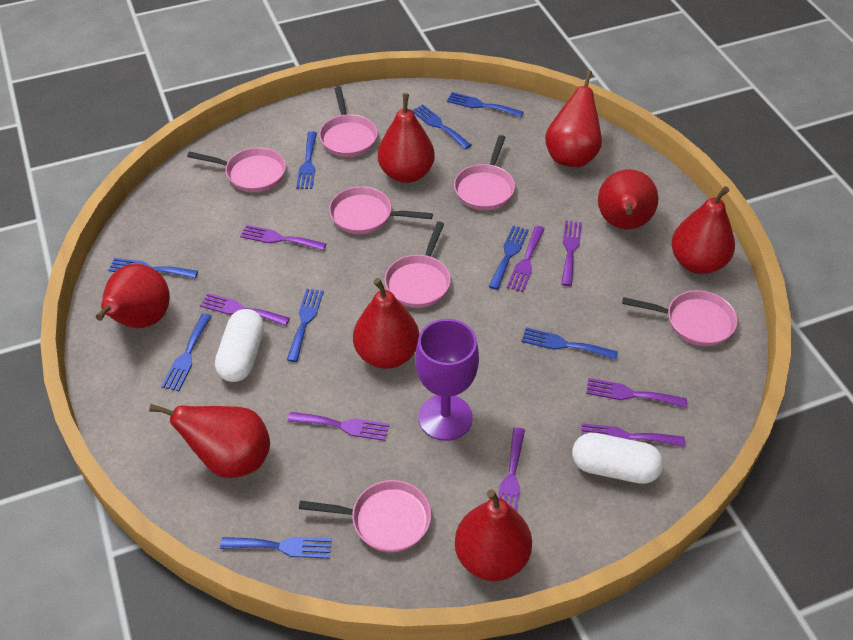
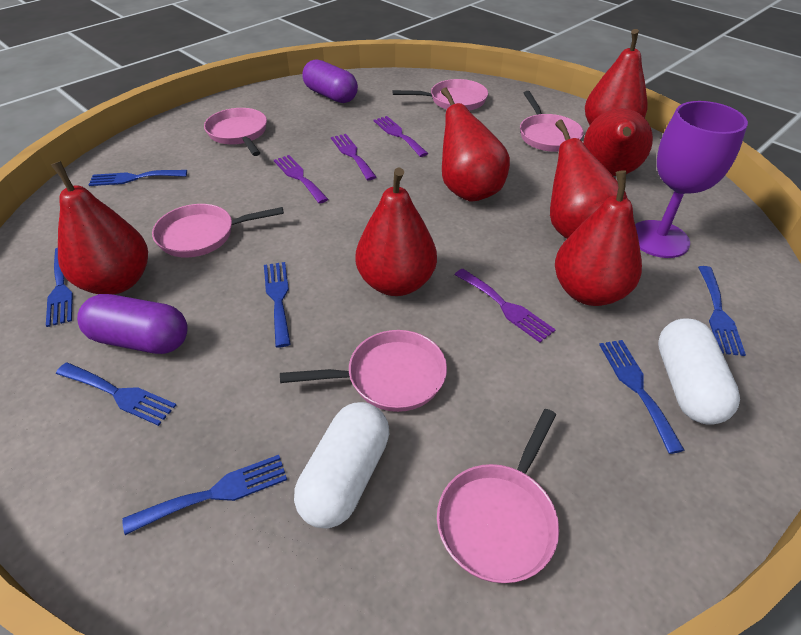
blue fork: [108,258,198,278] [161,313,212,391] [220,537,332,559] [287,288,324,362] [296,131,317,189] [411,105,471,149] [447,92,523,117] [488,226,529,290] [521,328,618,360] = 9 -> [46,248,73,327] [56,363,176,426] [88,170,187,186] [122,455,287,535] [264,262,291,348] [599,340,684,454] [698,266,746,356] = 7
pink pan: [187,147,286,192] [299,480,431,552] [319,87,378,157] [329,186,433,234] [385,222,451,308] [454,135,515,210] [622,290,737,346] = 7 -> [152,204,284,258] [204,108,267,156] [280,330,447,412] [392,79,488,111] [437,409,559,583] [520,91,584,152] = 6
purple capsule: none = 0 -> [77,294,188,354] [302,59,358,103] = 2
purple fork: [200,293,290,326] [240,225,327,251] [288,412,389,441] [498,427,525,511] [507,226,545,292] [561,221,582,286] [581,423,685,447] [586,378,687,408] = 8 -> [274,155,328,204] [331,134,376,180] [373,116,428,157] [454,268,556,343] = 4
red pear: [96,264,170,328] [149,404,270,478] [353,278,419,369] [378,93,435,183] [455,489,532,581] [545,70,602,167] [598,169,658,229] [671,186,735,274] = 8 -> [51,161,148,295] [355,168,437,296] [441,87,510,202] [550,119,628,239] [555,170,642,306] [583,108,653,176] [585,29,647,125] = 7

